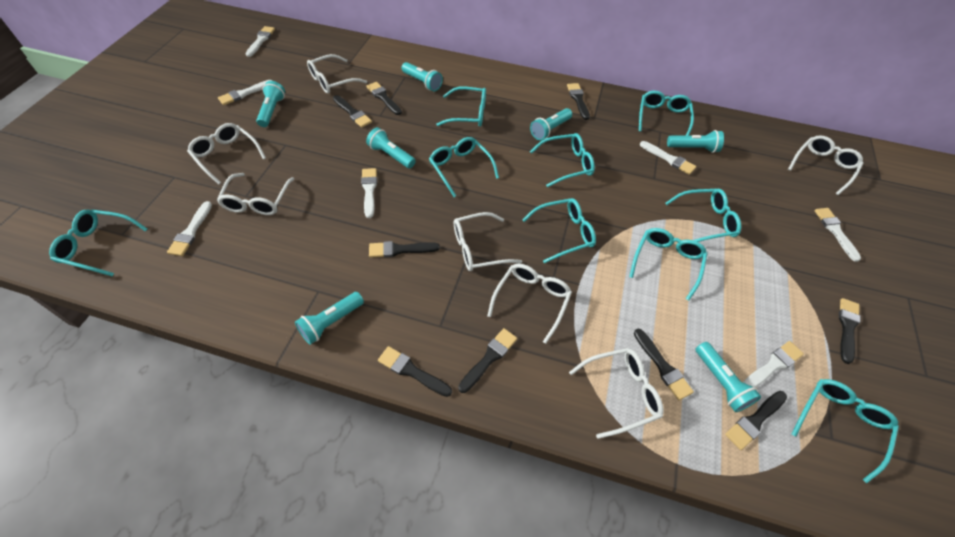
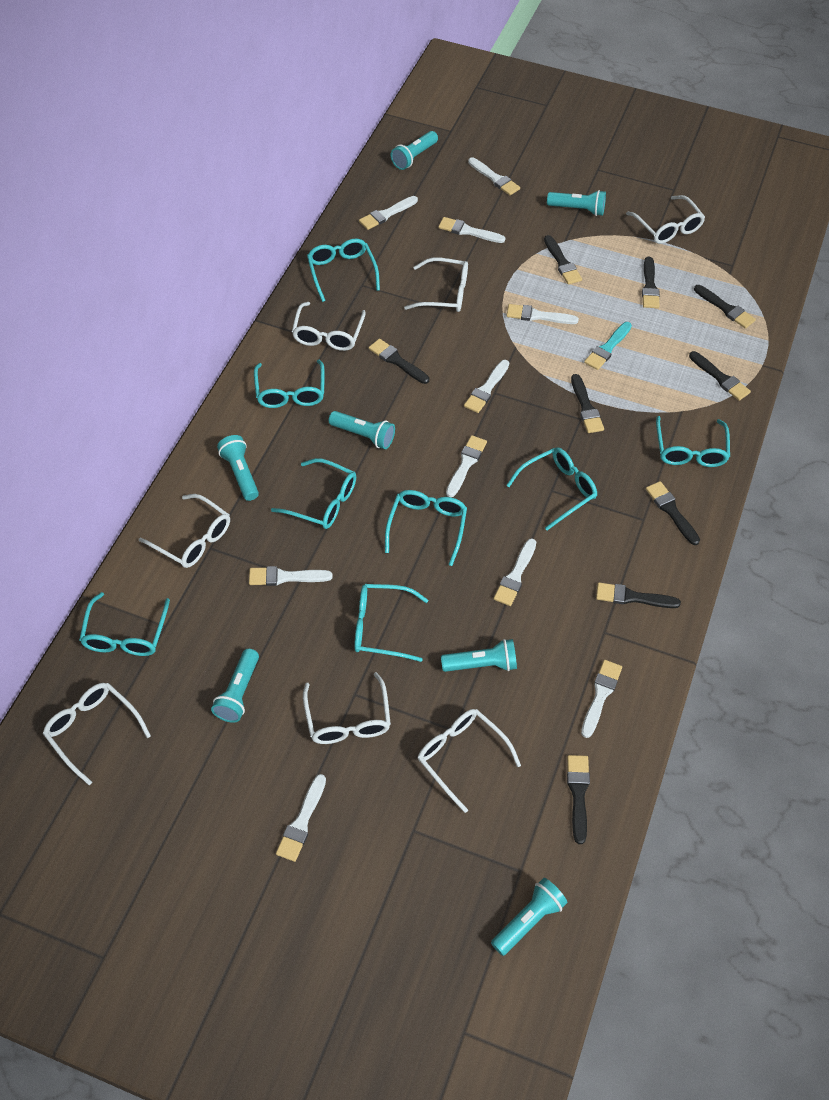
turquoise brush: none = 0 -> [584,322,632,370] = 1
turquoise glasses: [49,209,148,277] [429,137,499,197] [436,86,486,127] [523,198,596,263] [530,133,595,187] [629,228,708,301] [639,91,694,135] [665,188,741,242] [792,379,899,483] = 9 -> [79,592,170,656] [254,360,325,408] [271,458,356,529] [307,239,380,302] [354,584,428,662] [385,490,467,566] [506,447,597,530] [656,416,730,467] = 8
white brush: [167,201,212,256] [218,80,273,105] [246,26,275,57] [361,168,377,218] [640,141,696,175] [743,341,804,388] [815,208,861,262] = 7 -> [249,566,333,586] [276,774,326,862] [359,196,418,230] [438,217,505,243] [446,435,487,497] [464,360,509,413] [468,157,520,195] [494,538,536,606] [507,304,579,324] [581,660,622,738] = 10

